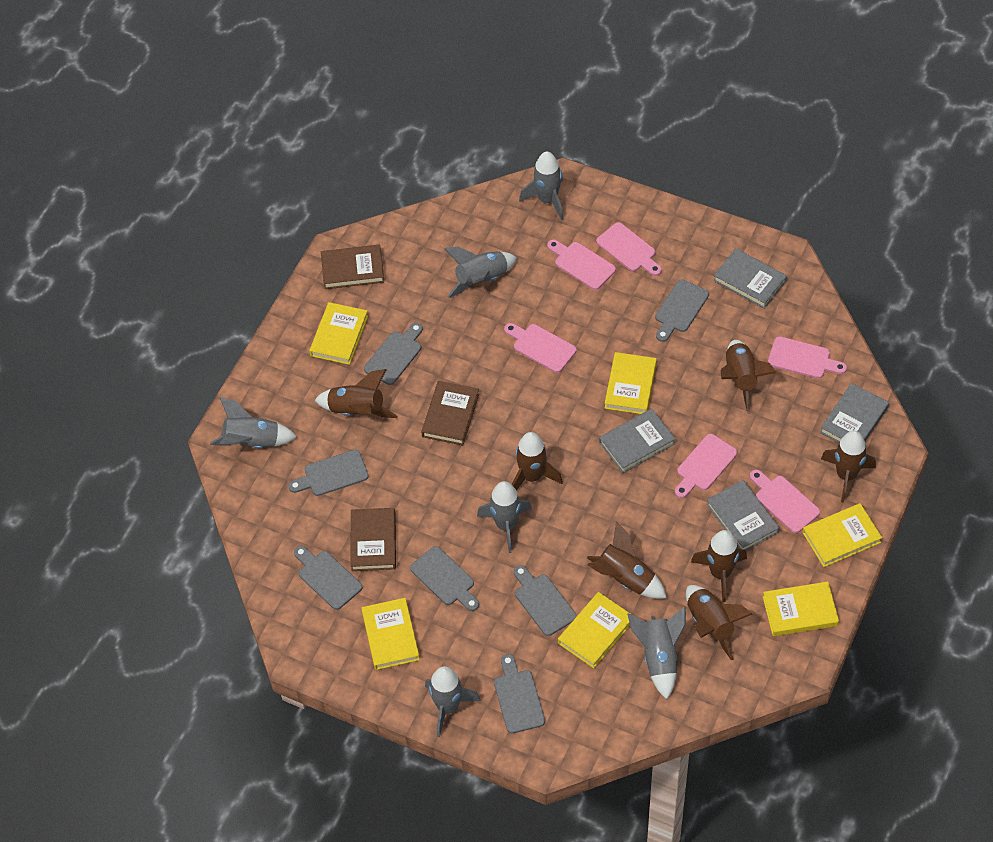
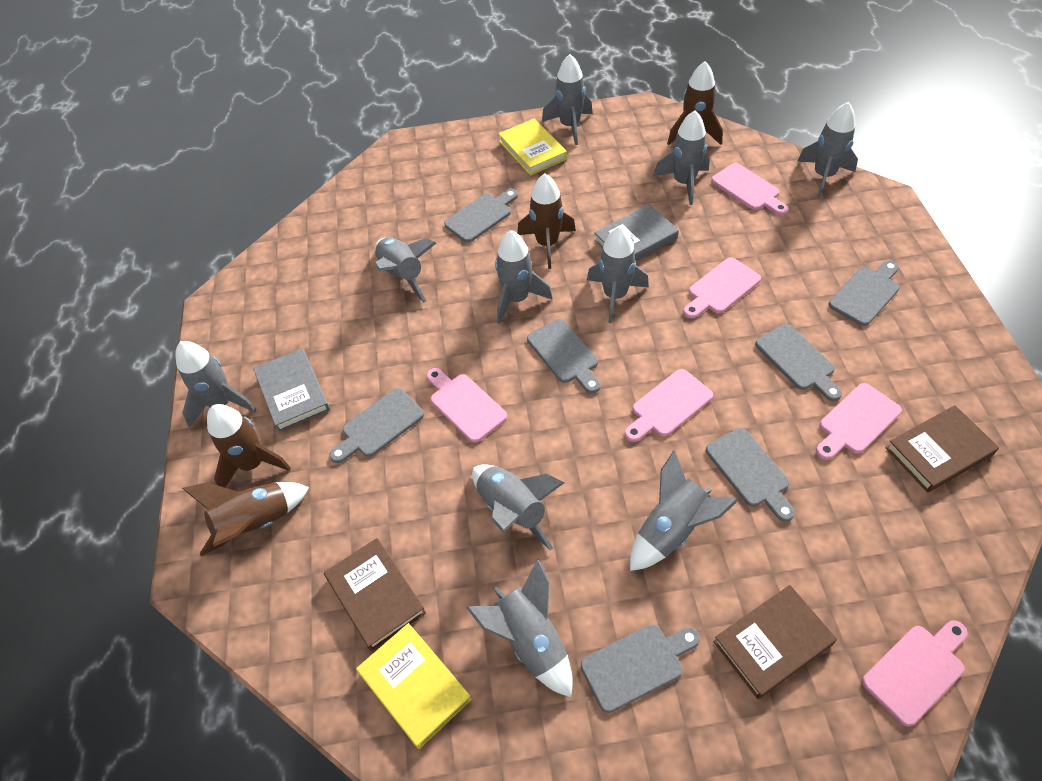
brown rocket: [315,369,398,418] [511,432,563,491] [587,522,667,599] [686,585,752,660] [691,530,747,602] [720,340,776,412] [821,431,876,503] = 7 -> [182,482,309,556] [207,404,291,487] [517,174,576,269] [667,61,723,145] = 4
grey book: [599,409,676,473] [706,480,780,551] [713,248,787,309] [820,383,889,443] = 4 -> [253,348,330,432] [594,204,679,261] = 2
grey rocket: [210,397,297,448] [425,666,481,737] [444,247,517,298] [477,481,532,553] [519,152,563,220] [628,607,686,699] = 6 -> [175,341,256,428] [375,237,436,302] [466,559,573,697] [472,464,565,551] [495,230,552,324] [542,54,593,145] [587,226,649,323] [630,450,738,571] [653,110,710,205] [798,102,858,197] = 10
yellow book: [309,302,368,365] [361,598,420,670] [558,592,630,668] [605,352,657,414] [763,582,839,636] [802,503,882,567] = 6 -> [356,623,472,749] [498,119,567,176] = 2

